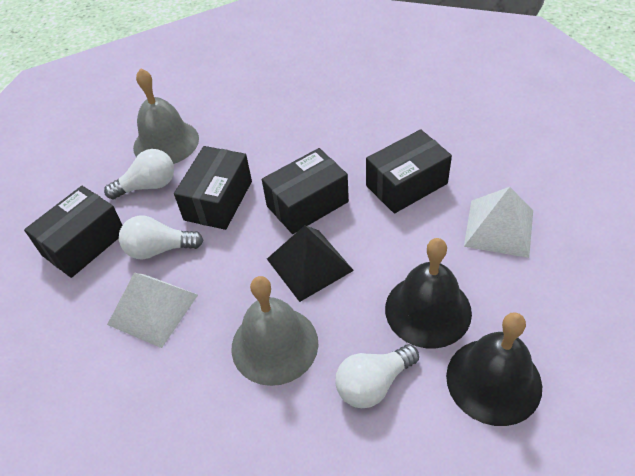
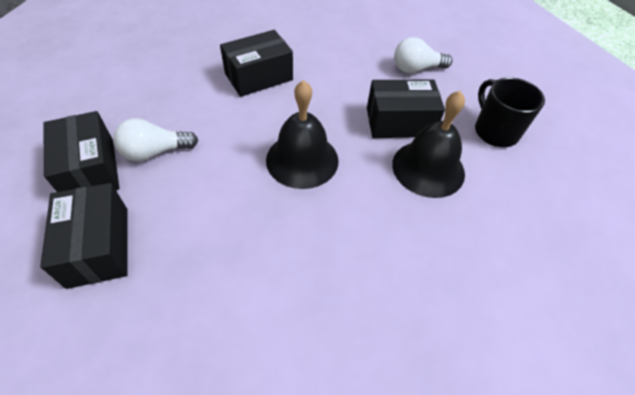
black mug: none = 0 -> [475,77,545,147] = 1
black pyramid: [267,225,354,302] = 1 -> none = 0
grey bell: [133,68,199,164] [232,276,319,386] = 2 -> none = 0
white light bulb: [104,149,174,199] [119,216,203,260] [335,344,419,408] = 3 -> [114,118,198,161] [394,37,452,73] = 2
white pyramid: [107,273,198,348] [464,187,533,258] = 2 -> none = 0

